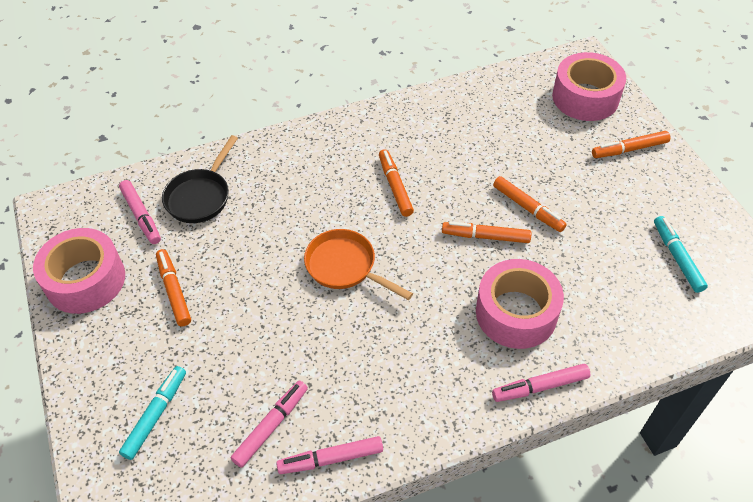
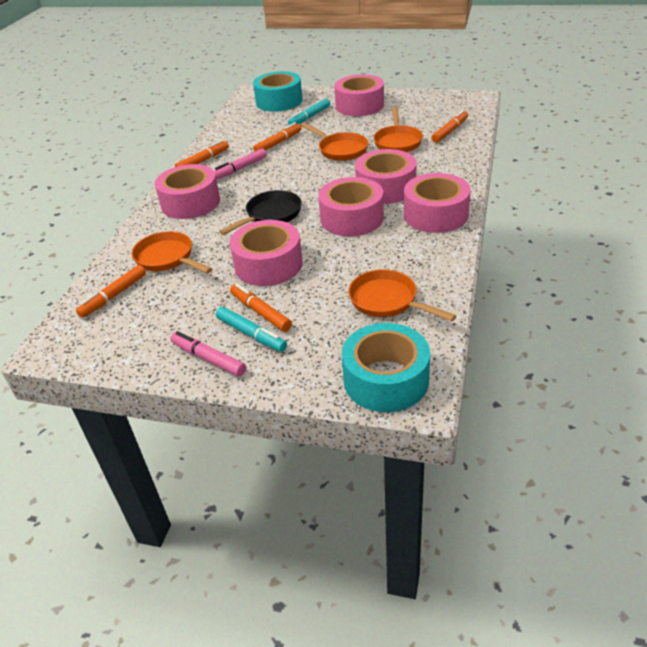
orange pan: [304,229,413,300] = 1 -> [132,231,212,274] [301,123,368,161] [348,269,456,321] [373,107,423,152] = 4
pink marker: [119,180,161,244] [231,381,308,467] [276,436,383,474] [492,364,590,402] = 4 -> [170,331,246,376] [214,148,266,180] = 2
pink tape: [33,228,125,314] [476,259,564,349] [552,52,626,121] = 3 -> [155,164,220,219] [230,220,303,286] [318,177,384,236] [334,75,384,116] [355,149,416,204] [404,173,471,233] = 6
turquoise tape: none = 0 -> [253,71,303,112] [342,323,430,412] = 2

